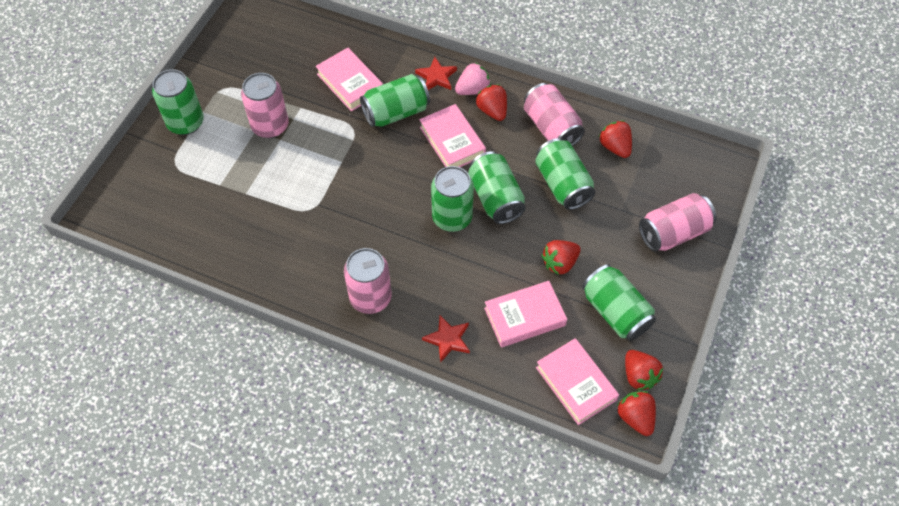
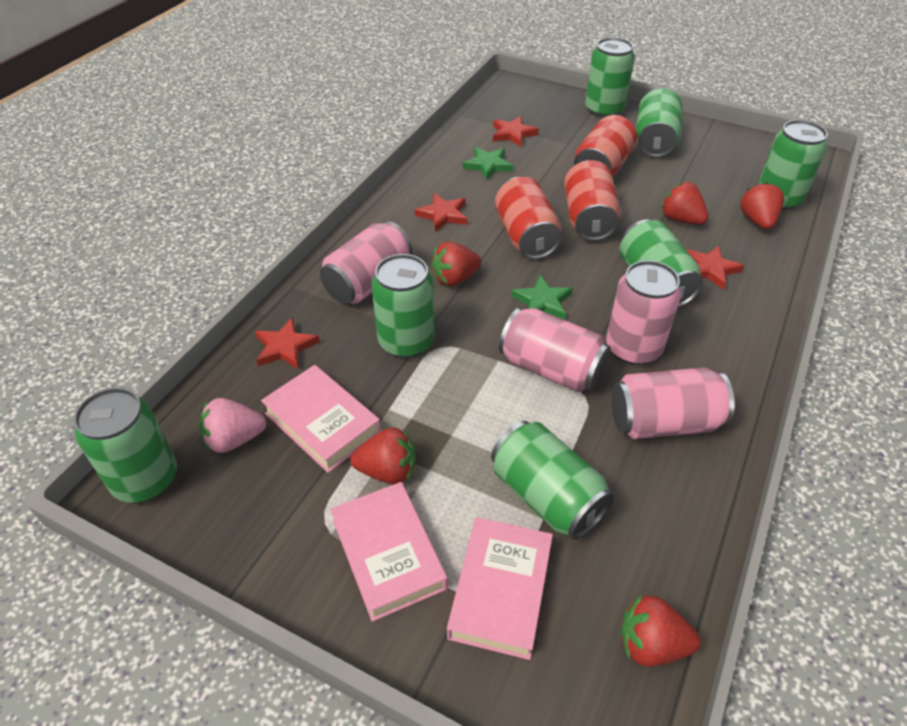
green can: [152,69,204,135] [360,74,430,127] [431,166,474,232] [468,151,526,224] [535,138,595,210] [582,264,656,341] = 6 -> [74,388,177,503] [372,254,435,358] [491,421,614,540] [585,37,635,118] [619,220,703,308] [636,88,682,157] [758,120,828,211] = 7
green star: none = 0 -> [463,147,513,180] [511,275,573,320] = 2
pink book: [315,48,383,112] [419,104,486,167] [484,281,567,347] [536,338,619,425] = 4 -> [261,365,381,473] [330,482,448,622] [447,517,553,660] = 3
red can: none = 0 -> [495,177,562,259] [564,160,621,241] [574,115,638,177] = 3
red star: [415,57,457,90] [422,315,470,363] = 2 -> [255,317,320,369] [415,193,467,232] [493,116,539,147] [687,245,744,290] = 4

